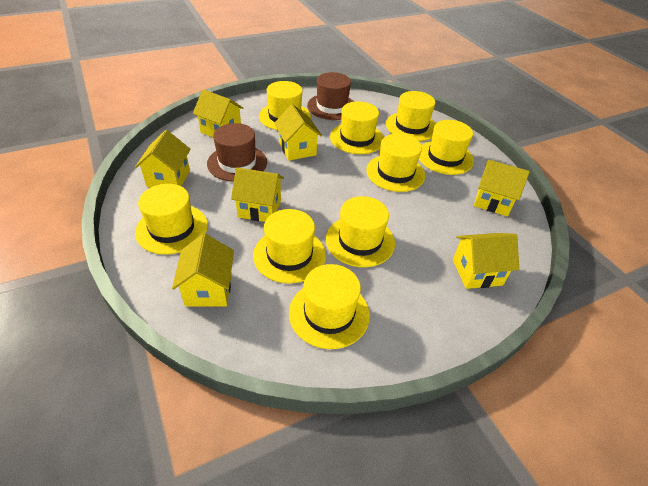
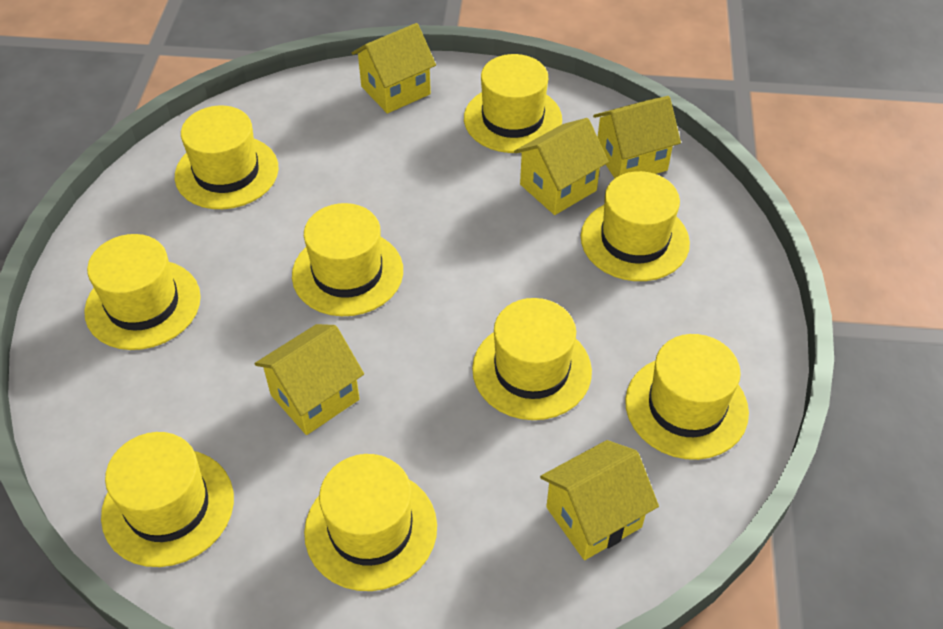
brown hat: [207,123,267,182] [307,72,354,120] = 2 -> none = 0
yellow house: [135,130,191,188] [172,233,234,307] [193,89,244,137] [231,167,284,222] [274,104,322,161] [453,233,519,289] [474,160,530,216] = 7 -> [255,324,364,435] [352,23,436,114] [514,118,609,215] [540,440,659,560] [593,96,681,178] = 5

